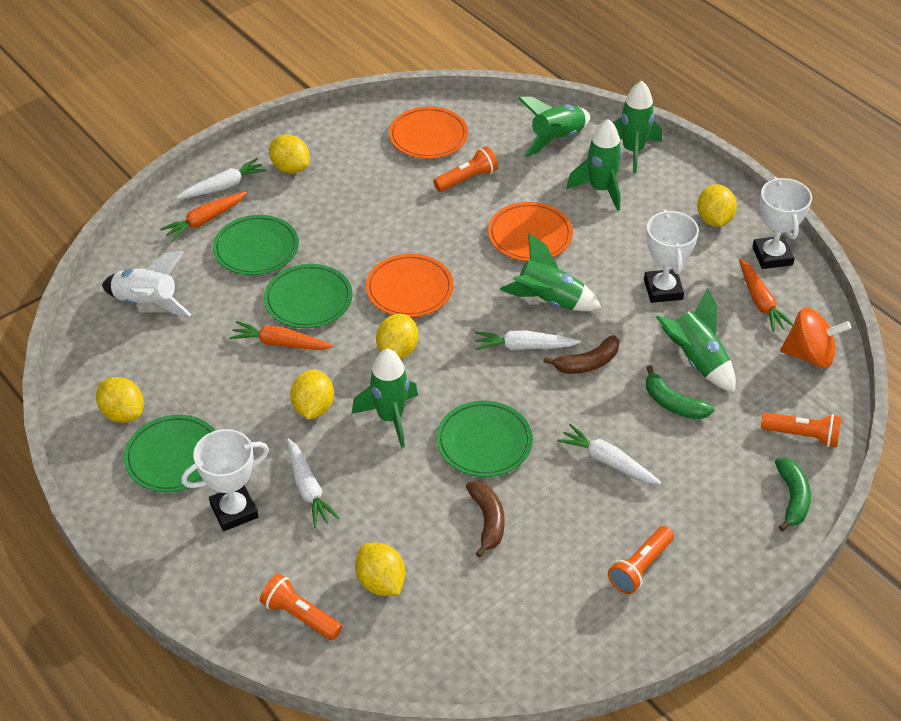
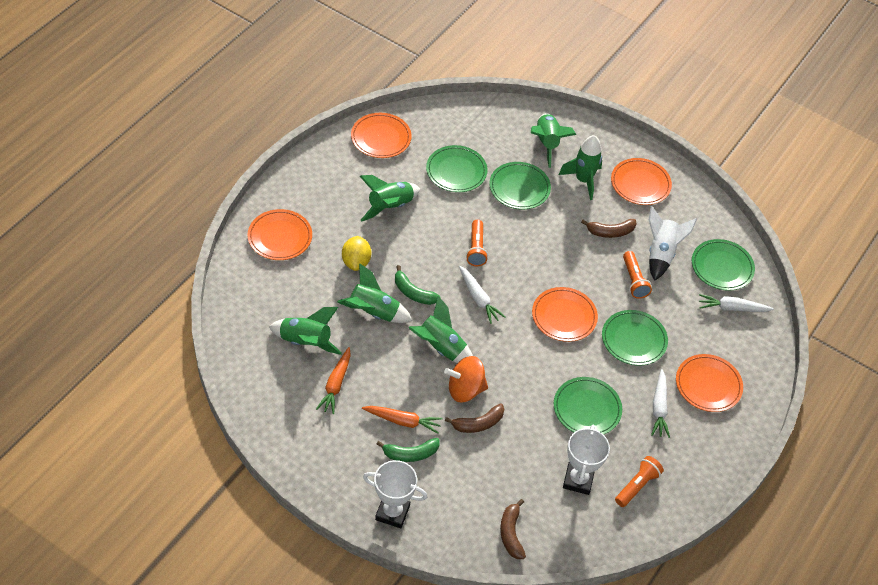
brown banana: [466,481,504,557] [543,335,619,374] = 2 -> [445,403,504,433] [500,499,526,559] [581,219,636,238] = 3
green plate: [124,415,216,493] [213,215,299,275] [264,264,352,328] [436,400,533,477] = 4 -> [426,145,487,192] [489,162,551,209] [554,377,622,435] [602,310,668,366] [692,239,755,291] = 5
orange carrot: [160,191,247,241] [229,321,334,350] [739,259,793,332] = 3 -> [316,347,351,414] [362,406,443,434] = 2
orange flashlight: [260,574,342,640] [433,146,498,192] [608,526,674,594] [761,412,841,447] = 4 -> [466,220,488,266] [615,456,664,507] [623,251,652,299] = 3
orange plate: [366,254,454,317] [389,107,468,159] [488,202,573,261] = 3 -> [247,209,312,260] [351,113,412,158] [532,287,598,342] [611,158,672,205] [676,354,743,412] = 5
white carrot: [176,158,267,199] [287,438,340,528] [475,331,581,350] [557,424,661,484] = 4 -> [459,266,505,324] [651,369,670,438] [699,294,774,312] = 3
white trophy: [181,429,269,531] [644,210,699,303] [752,177,812,269] = 3 -> [363,460,427,528] [563,425,610,495] = 2
yellow lemon: [96,377,144,423] [269,134,310,173] [290,369,334,420] [355,543,405,596] [376,314,419,359] [697,184,737,227] = 6 -> [342,236,371,271] = 1

